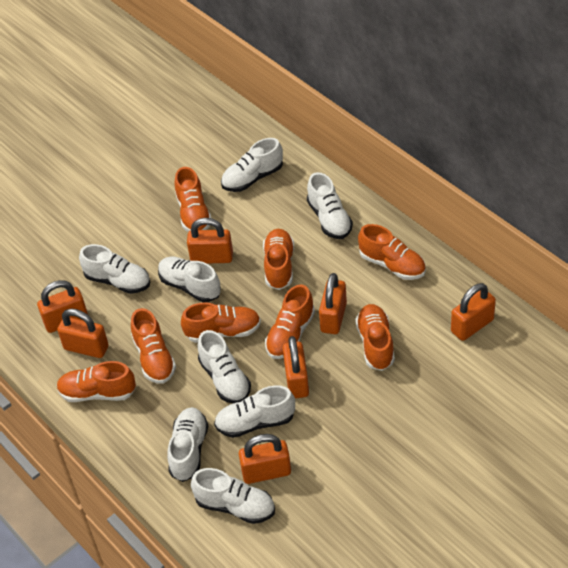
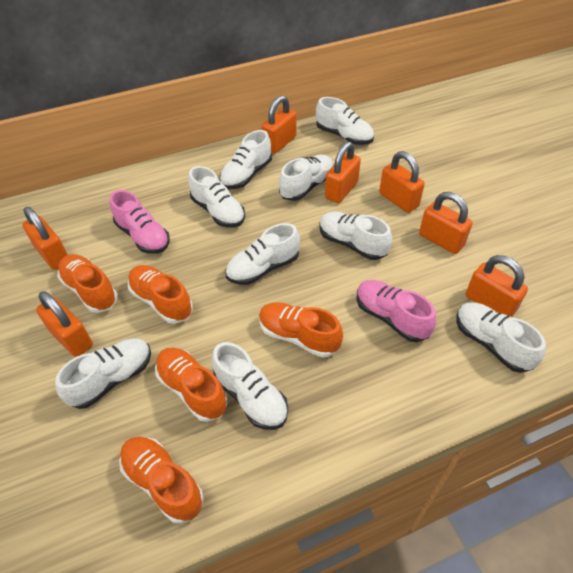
orange shoe: [57,361,136,402] [131,308,176,384] [175,167,211,232] [181,302,261,343] [263,229,294,290] [265,284,315,359] [355,304,395,371] [358,224,426,280] = 8 -> [57,254,118,313] [119,437,203,524] [128,265,193,324] [155,348,228,422] [259,302,343,358] = 5
pink shoe: none = 0 -> [110,190,170,254] [357,280,436,342] = 2
white shoe: [79,244,150,294] [158,257,221,302] [167,407,208,482] [191,468,275,524] [197,330,251,403] [214,385,295,438] [221,138,283,192] [307,172,353,239] = 8 -> [55,338,151,409] [188,166,245,228] [212,342,288,430] [219,130,272,189] [225,223,300,285] [279,155,334,201] [316,97,374,145] [319,212,392,260] [456,303,546,373] = 9

